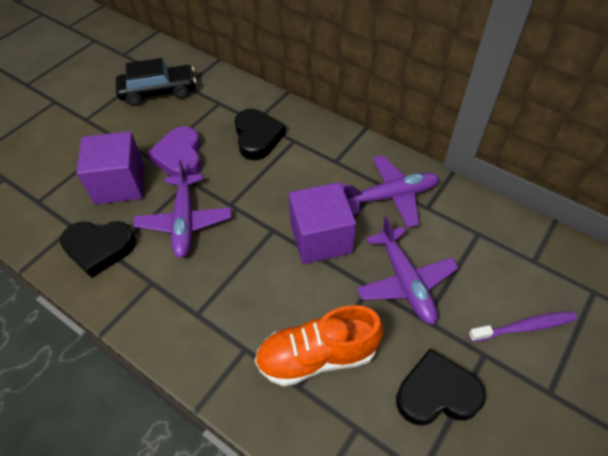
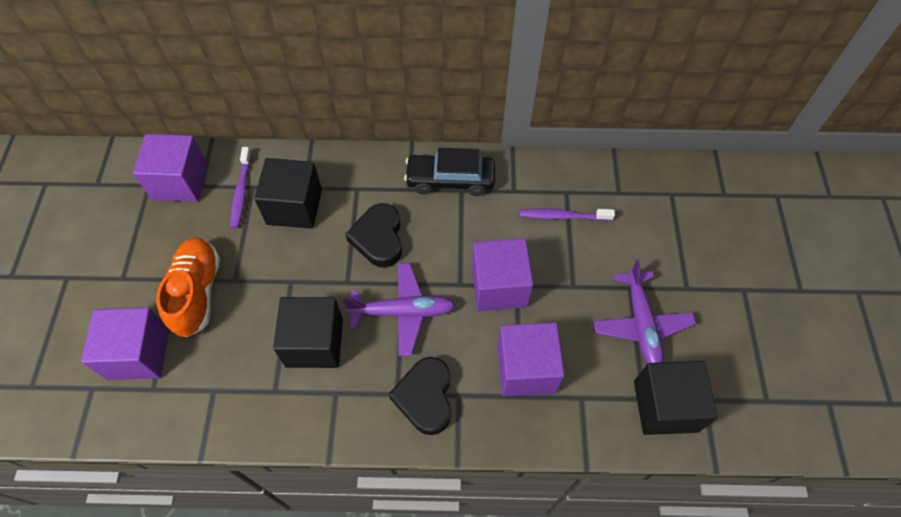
black cube: none = 0 -> [254,158,322,229] [273,297,343,368] [634,361,718,435] = 3
black heart: [60,221,136,278] [234,109,286,160] [396,349,486,426] = 3 -> [345,203,402,268] [389,357,451,435] = 2
purple cube: [76,131,144,205] [289,182,356,264] = 2 -> [81,307,169,380] [133,134,208,202] [472,238,533,311] [497,322,565,396] = 4
purple heart: [147,127,202,177] = 1 -> none = 0
purple plane: [133,160,231,258] [342,155,439,228] [357,216,459,325] = 3 -> [343,263,456,356] [593,260,696,364] = 2
purple toothbrush: [468,311,577,342] = 1 -> [230,147,252,229] [520,208,615,221] = 2

